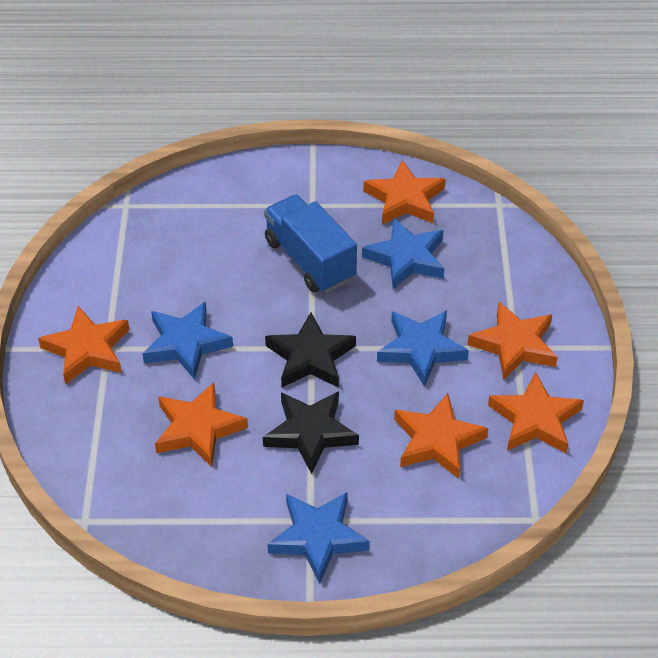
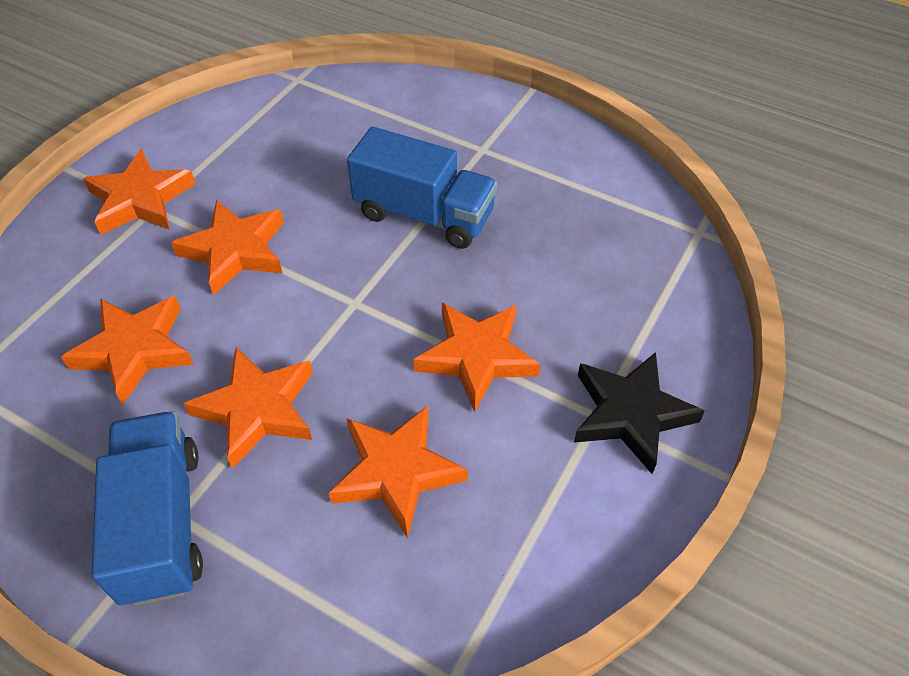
black star: [263,391,359,474] [265,312,356,388] = 2 -> [574,352,705,474] = 1
blue star: [142,301,233,380] [267,492,370,584] [362,218,444,289] [377,310,469,387] = 4 -> none = 0
blue truck: [264,195,357,293] = 1 -> [92,411,203,606] [347,127,497,249] = 2

